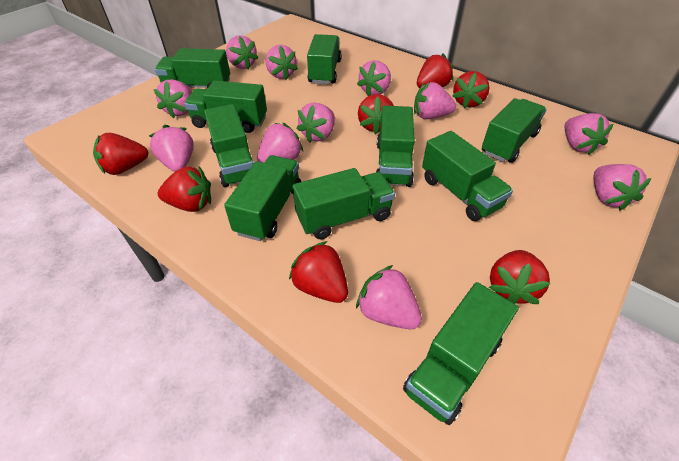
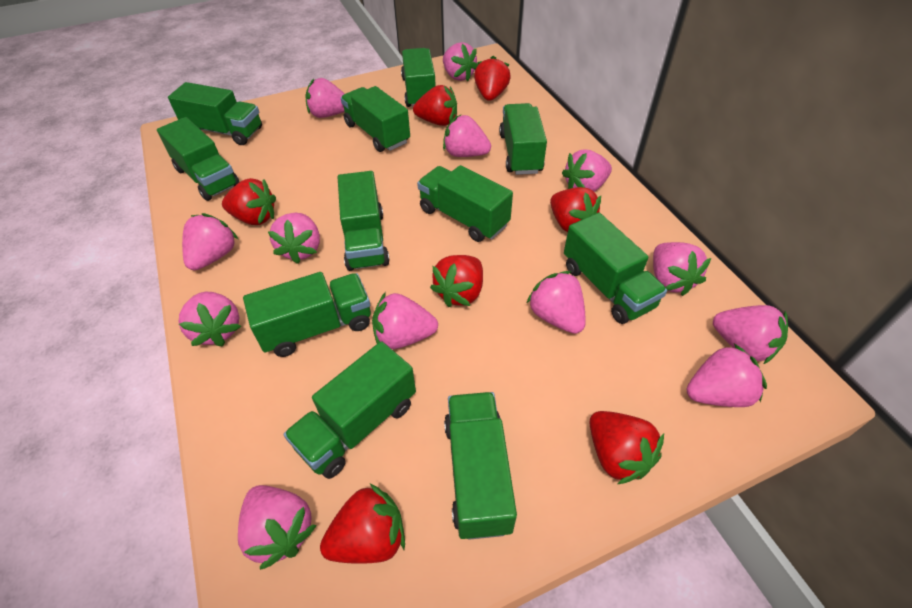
green truck: [155,48,230,89] [184,81,267,133] [204,104,254,187] [224,155,301,241] [292,168,395,239] [307,34,342,84] [376,105,415,187] [403,282,519,425] [422,131,513,221] [482,98,547,163] = 10 -> [157,117,239,201] [168,82,262,145] [243,272,371,357] [284,341,416,479] [338,171,390,271] [341,86,410,152] [401,48,436,107] [417,165,513,242] [444,392,517,540] [499,103,547,175] [564,212,667,324] = 11
pink strawberry: [149,125,194,172] [154,79,192,118] [226,35,258,69] [257,123,303,163] [265,45,298,80] [297,103,335,143] [356,265,422,329] [357,60,391,96] [414,82,456,119] [565,113,614,155] [594,164,651,211] = 11 -> [179,292,241,347] [182,213,238,270] [238,485,317,570] [268,213,320,264] [305,78,345,118] [372,292,438,349] [443,42,478,81] [443,114,491,157] [527,271,586,334] [562,149,612,192] [653,242,711,296] [687,344,767,407] [713,305,788,365] = 13

